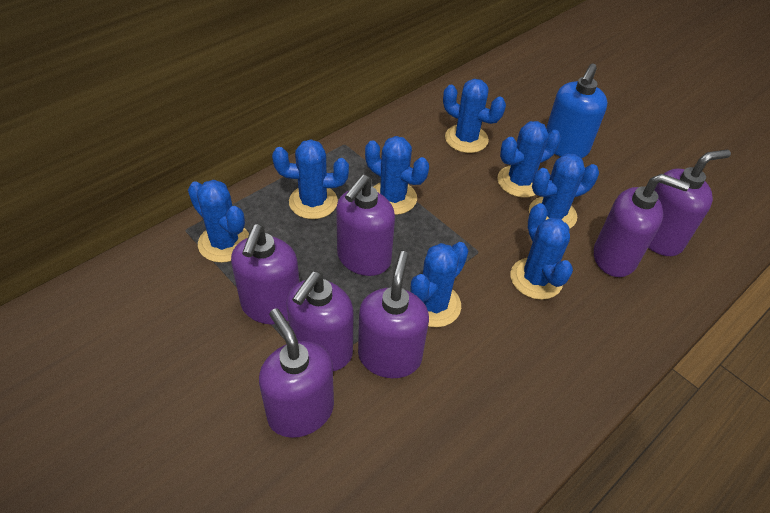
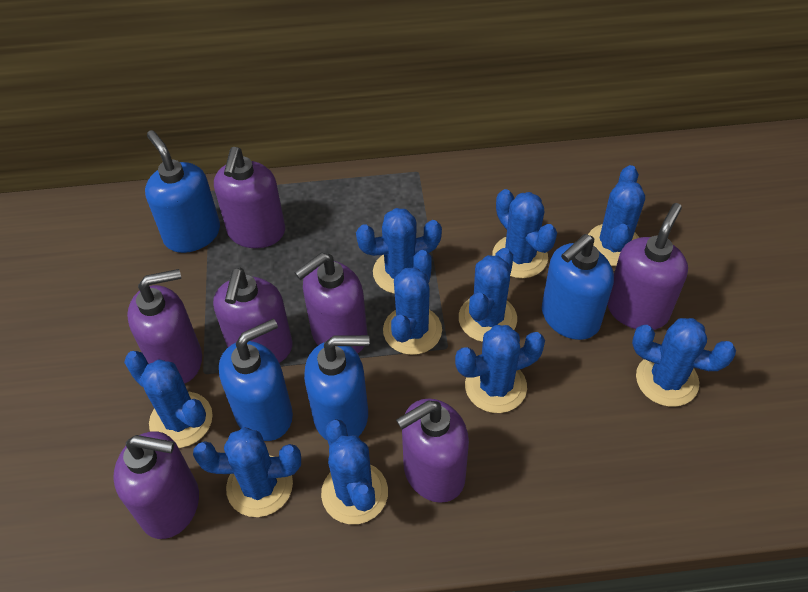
blue cactus: [188,180,249,263] [272,140,349,219] [365,136,429,215] [410,242,469,327] [443,79,506,153] [498,121,561,198] [511,203,573,300] [529,153,599,229] = 8 -> [124,351,213,448] [193,427,301,517] [321,419,388,524] [356,208,442,294] [383,250,442,355] [455,325,545,413] [459,248,517,342] [492,189,557,278] [588,165,645,266] [632,318,736,407] = 10
blue soap dispenser: [546,64,608,158] = 1 -> [145,130,220,253] [219,319,293,441] [304,335,369,441] [542,234,614,340] = 4

